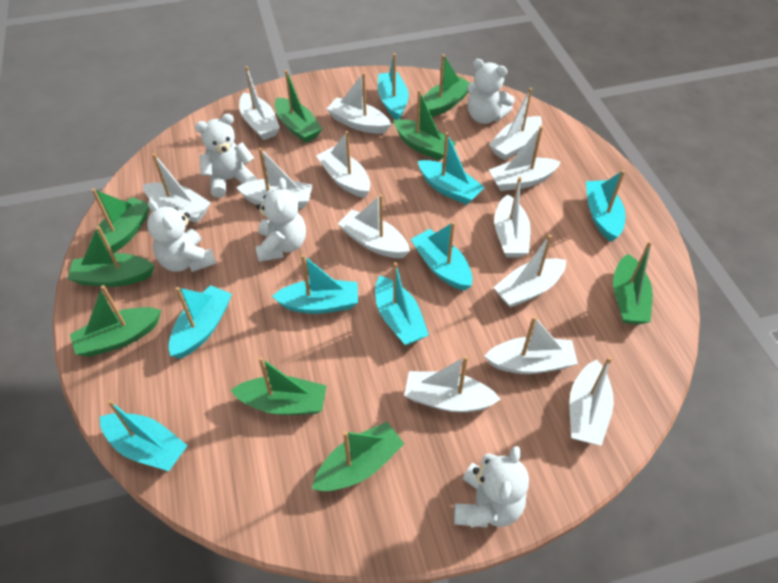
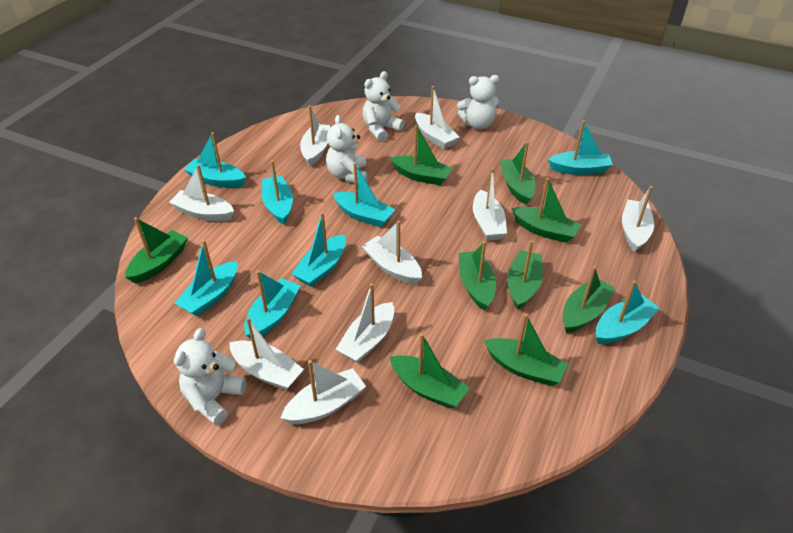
white boat: [143,153,211,223] [236,147,313,208] [239,66,280,140] [316,131,370,198] [326,72,391,134] [338,194,410,258] [404,356,501,412] [484,316,578,374] [489,88,542,160] [489,126,561,191] [493,234,566,308] [494,177,531,257] [569,356,614,446] = 13 -> [169,165,234,222] [229,317,304,390] [281,360,366,424] [300,105,330,166] [335,283,394,363] [362,221,422,284] [415,86,459,149] [473,168,507,241] [622,186,654,252] = 9
white teddy bear: [147,199,216,272] [195,114,257,198] [255,178,306,262] [454,446,529,528] [467,59,515,124] = 5 -> [174,328,246,425] [326,115,368,183] [363,71,405,142] [457,75,500,129] = 4

